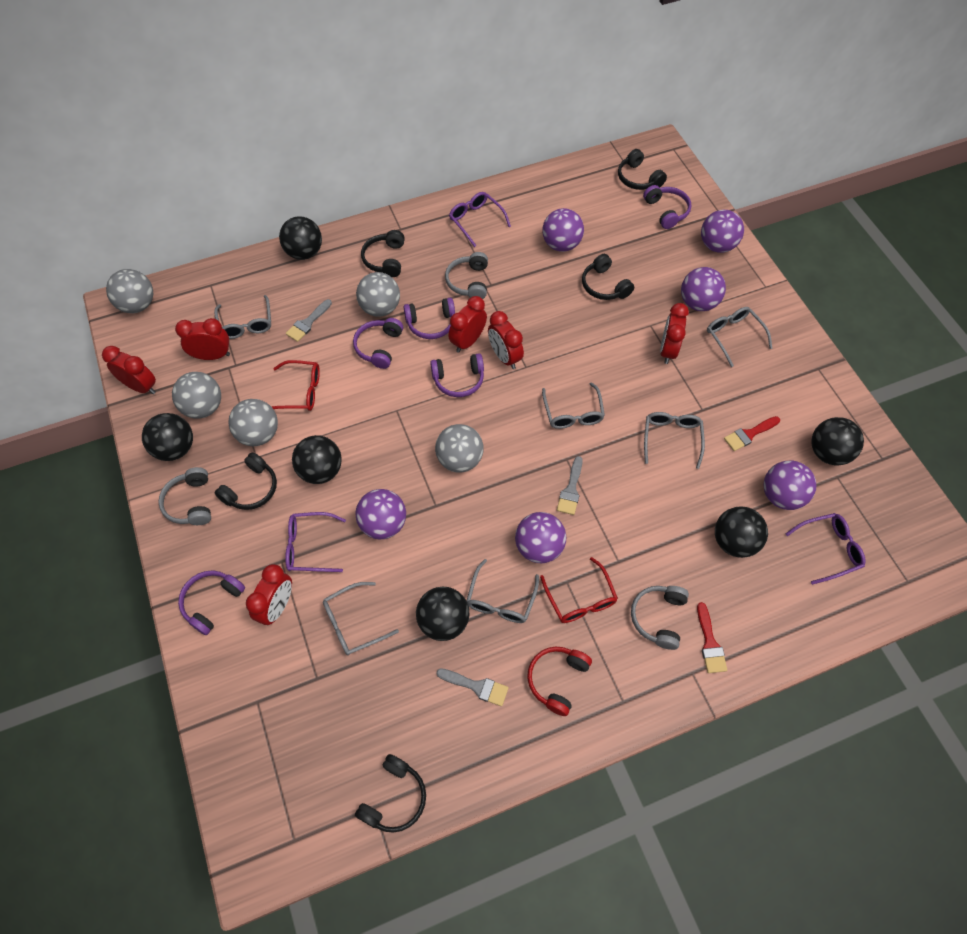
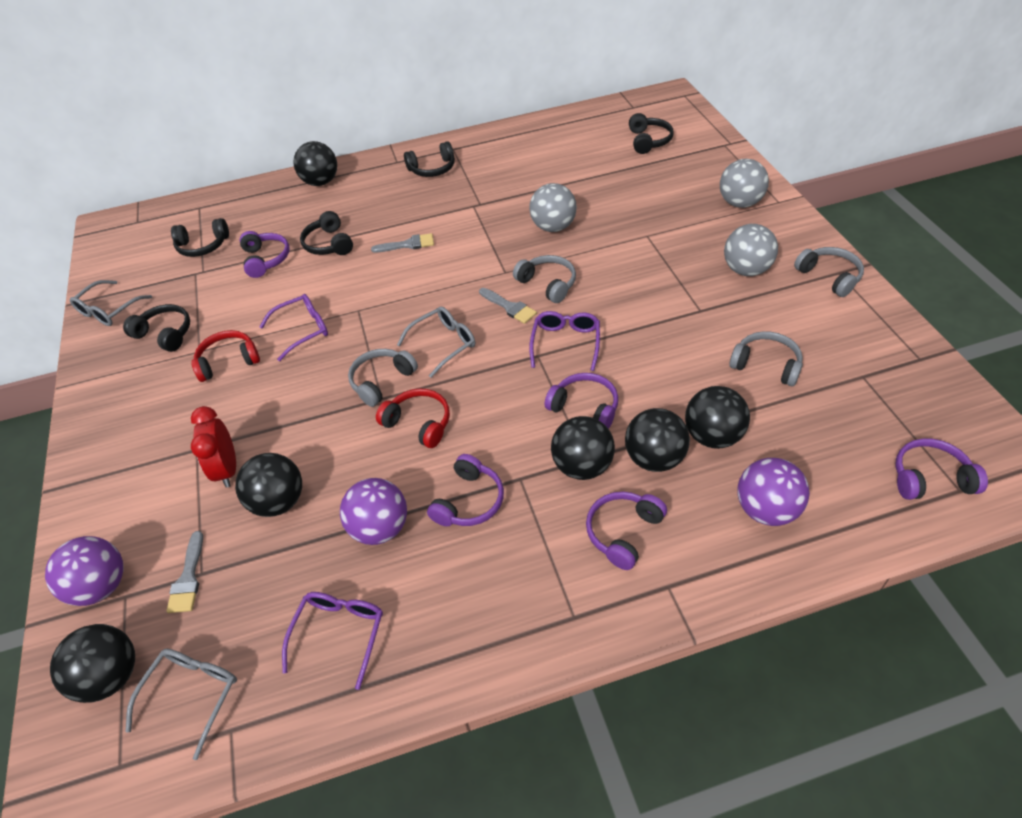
grey ball: [106,269,153,313] [172,372,221,419] [228,399,278,446] [356,272,400,317] [435,424,484,472] = 5 -> [529,183,577,232] [720,159,769,208] [724,224,778,276] = 3
grey glasses: [214,295,271,339] [323,582,399,655] [467,559,539,623] [542,382,605,429] [644,412,705,469] [707,307,773,367] = 6 -> [70,280,152,326] [125,649,237,760] [397,306,475,378] = 3
grey headphones: [158,467,211,525] [445,252,488,299] [631,586,689,650] = 3 -> [348,349,418,407] [513,255,576,303] [729,331,803,386] [794,247,864,297] = 4
purple ball: [355,489,406,539] [515,512,566,563] [542,208,584,252] [681,267,726,311] [701,210,744,253] [763,461,816,510] = 6 -> [45,536,124,606] [340,478,407,545] [737,458,810,526] = 3
red brush: [697,602,727,673] [724,416,780,451] = 2 -> none = 0
red clock: [102,346,156,394] [175,318,230,360] [246,564,292,625] [448,296,487,353] [488,311,524,369] [660,303,689,364] = 6 -> [191,406,236,488] = 1
red glasses: [272,360,320,411] [540,557,618,623] = 2 -> none = 0
red headphones: [527,647,592,716] = 1 -> [191,330,260,382] [376,388,450,448] = 2

